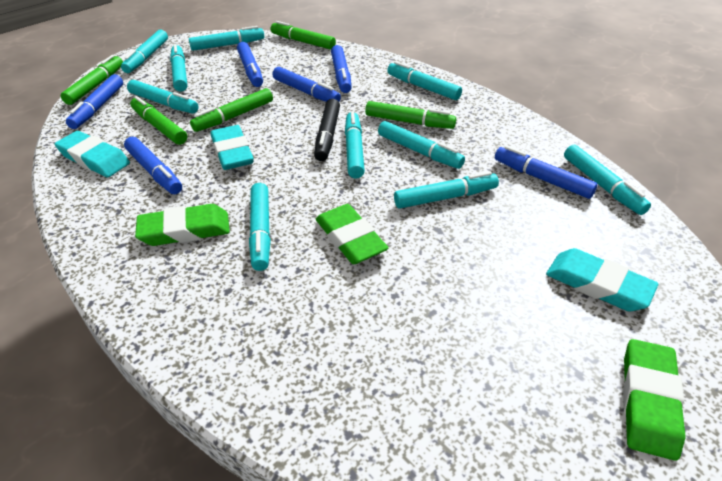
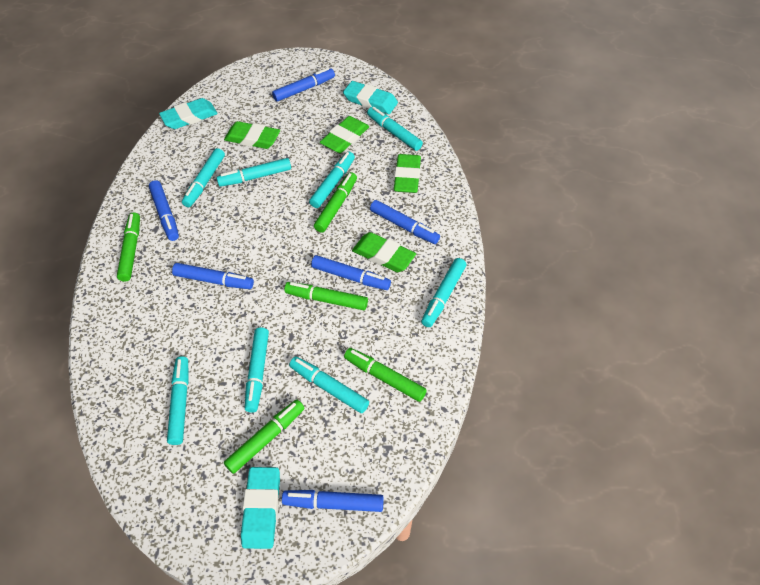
black marker: [314,99,340,161] = 1 -> none = 0
green eraser: [135,204,230,246] [316,204,389,264] [623,339,685,461] = 3 -> [224,121,280,149] [320,116,369,153] [352,232,416,272] [394,154,421,193] = 4
turquoise marker: [121,30,168,73] [127,80,199,114] [170,44,187,92] [189,26,264,51] [249,183,271,271] [345,111,365,179] [378,121,465,169] [387,61,462,100] [394,171,499,209] [564,145,651,215] = 10 -> [167,356,189,445] [182,148,225,207] [217,158,291,187] [245,327,269,412] [289,357,369,413] [309,152,355,208] [367,107,423,151] [421,258,466,327] = 8

